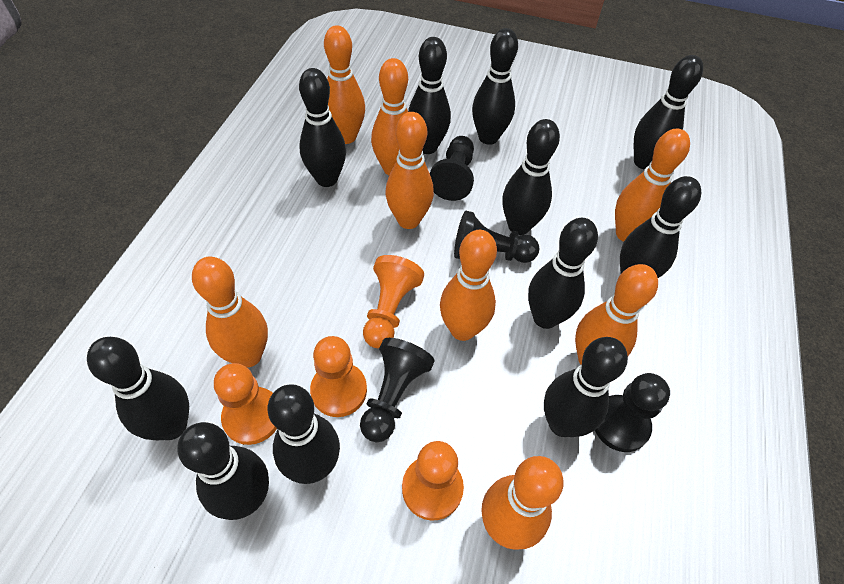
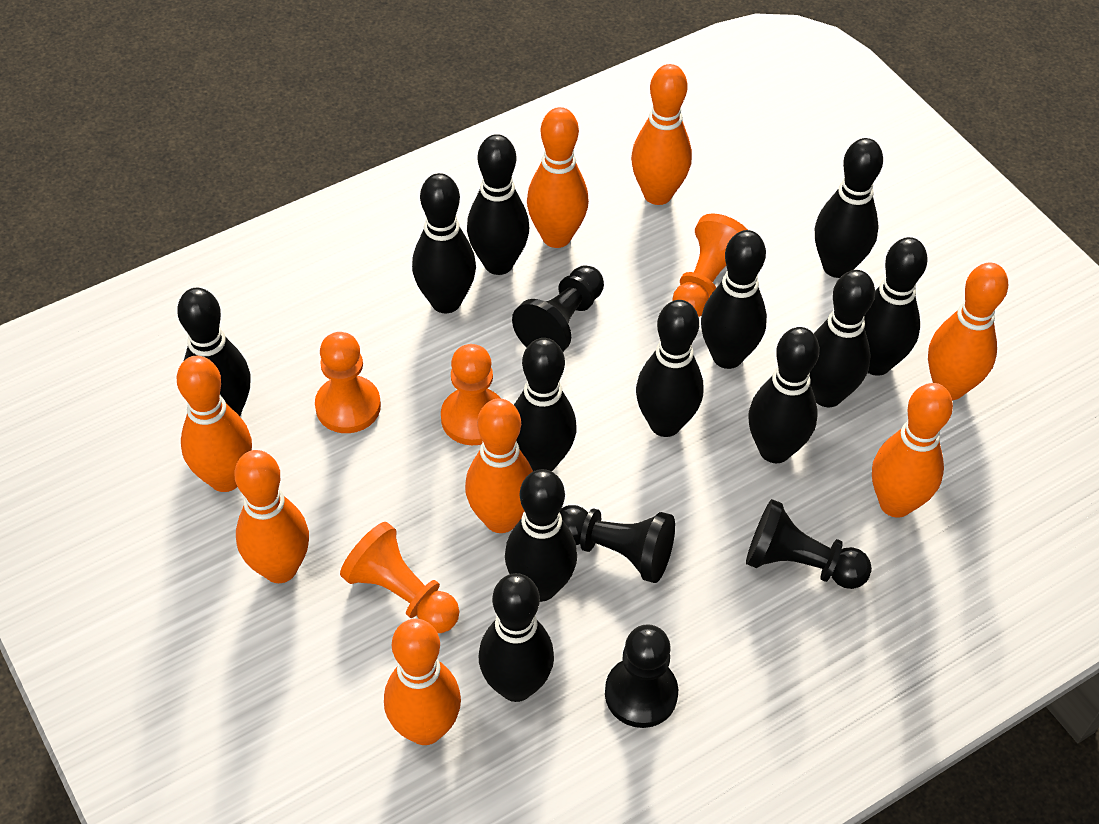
black bowling pin: [87,337,189,440] [177,422,269,520] [268,384,340,484] [299,68,346,187] [408,37,451,154] [472,28,518,145] [502,119,560,235] [528,218,598,329] [544,337,628,437] [620,176,701,278] [634,55,703,170] = 11 -> [177,288,251,416] [412,173,476,313] [467,134,529,275] [479,573,554,702] [505,469,577,602] [514,338,576,471] [636,300,703,437] [701,230,767,369] [748,327,819,463] [810,270,875,407] [815,138,883,278] [864,237,927,376] = 12

